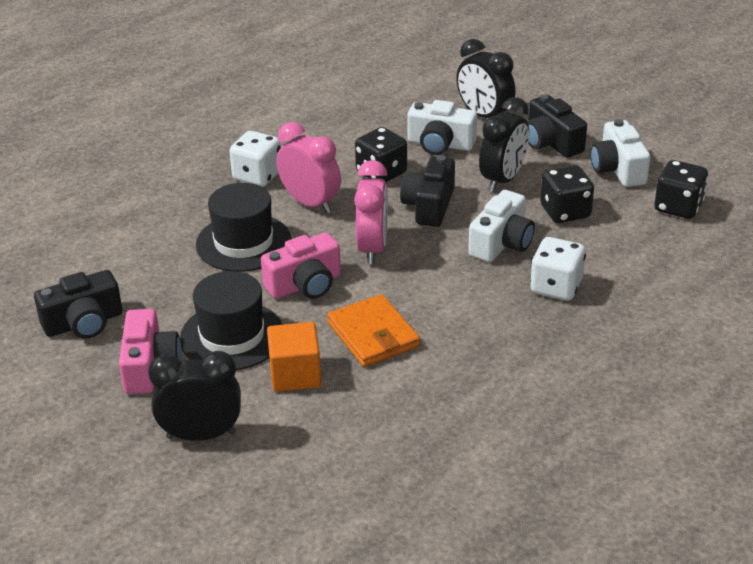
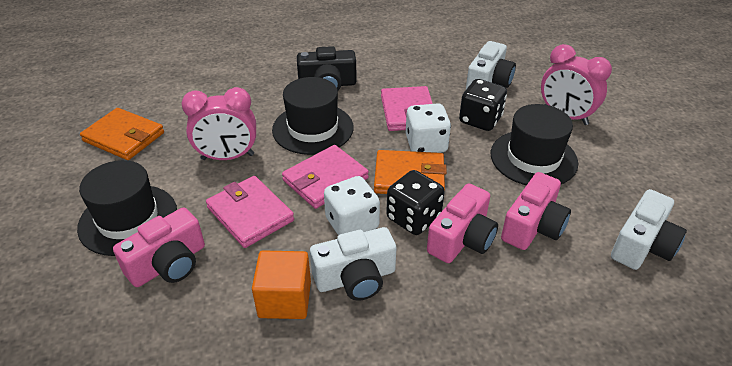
black camera: [34,270,122,338] [400,155,455,227] [527,94,587,158] = 3 -> [297,46,357,90] = 1
black clock: [148,351,241,441] [456,39,516,118] [479,97,529,192] = 3 -> none = 0
black dice: [355,127,407,182] [540,165,594,223] [654,160,708,219] = 3 -> [386,170,445,235] [459,79,507,131] = 2
black hat: [180,271,283,370] [196,183,291,272] = 2 -> [77,160,177,256] [272,77,354,155] [491,104,578,185] = 3
orange wallet: [327,294,420,367] = 1 -> [80,108,164,160] [374,150,447,194] = 2
pink camera: [119,309,181,394] [261,232,341,299] = 2 -> [113,208,205,287] [427,183,498,263] [501,172,571,250] = 3
pink wallet: none = 0 -> [206,176,294,248] [282,145,369,209] [381,86,433,131] = 3

